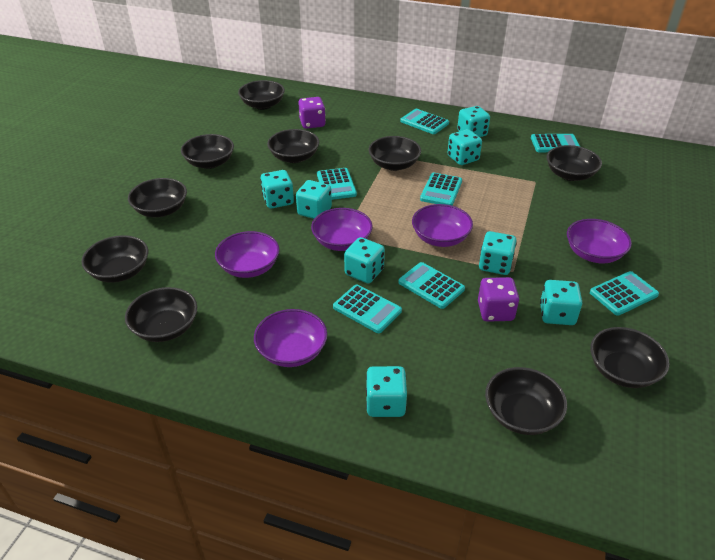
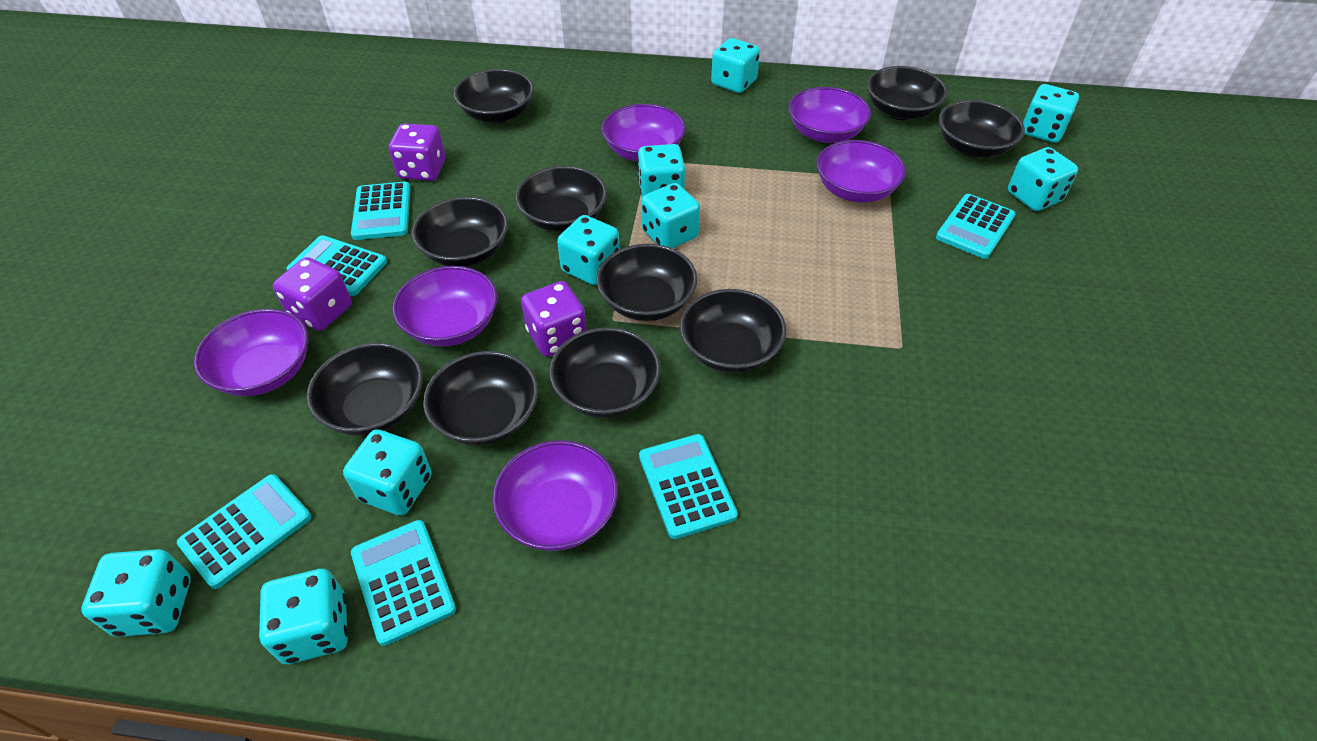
purple bowl: [215,231,279,278] [254,309,327,367] [311,208,373,251] [412,204,473,247] [567,219,632,263] = 5 -> [194,309,309,396] [392,266,497,347] [492,440,618,551] [602,104,686,162] [789,87,871,143] [817,140,906,203] = 6
purple dice: [298,97,326,129] [478,277,519,322] = 2 -> [273,257,352,331] [389,123,445,181] [521,281,587,357] = 3
turquoise calculator: [317,168,357,200] [333,284,402,333] [398,262,465,309] [400,109,449,134] [420,172,462,206] [531,134,580,152] [590,271,659,316] = 7 -> [177,474,311,589] [286,235,387,296] [351,182,411,240] [351,520,456,646] [639,434,738,539] [936,194,1016,259] = 6
turquoise dice: [260,170,294,208] [296,180,332,219] [344,237,385,283] [366,366,407,417] [447,129,482,165] [457,106,490,137] [479,231,517,275] [540,280,582,325] = 8 -> [81,549,191,637] [259,569,348,664] [343,429,432,516] [557,215,620,285] [637,144,685,197] [641,183,700,248] [711,38,760,93] [1008,147,1078,211] [1023,84,1079,143] = 9

